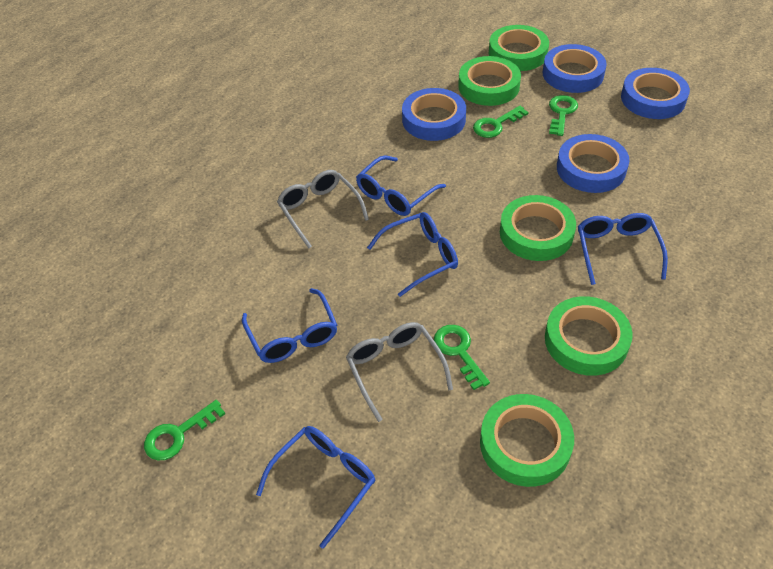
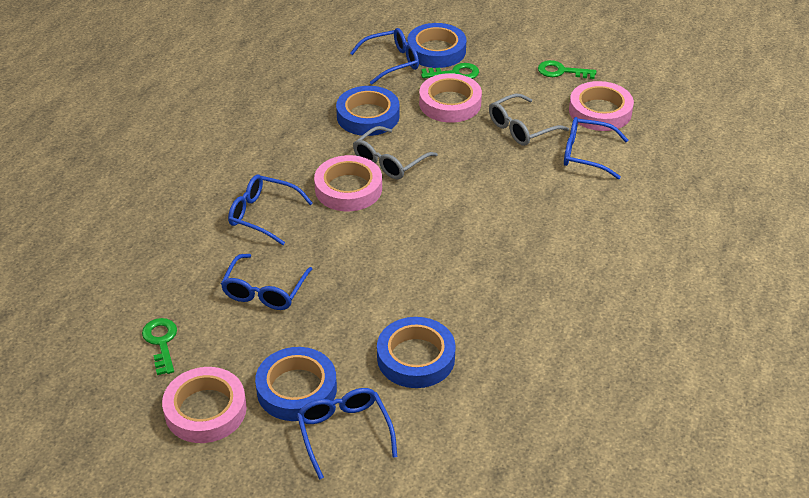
green key: [144,400,225,460] [434,325,490,390] [473,106,529,138] [549,95,578,136] = 4 -> [142,318,177,375] [421,63,479,79] [538,60,596,79] = 3
green tape: [458,56,521,106] [480,394,574,487] [489,25,549,71] [500,195,576,261] [545,296,633,376] = 5 -> none = 0
pink tape: none = 0 -> [162,367,247,443] [314,155,382,211] [419,73,482,123] [569,81,634,131] = 4

